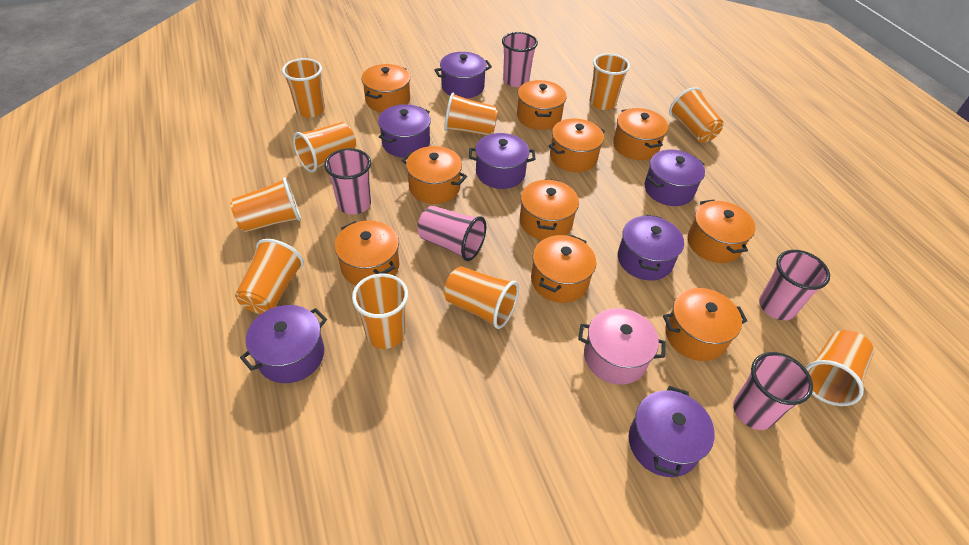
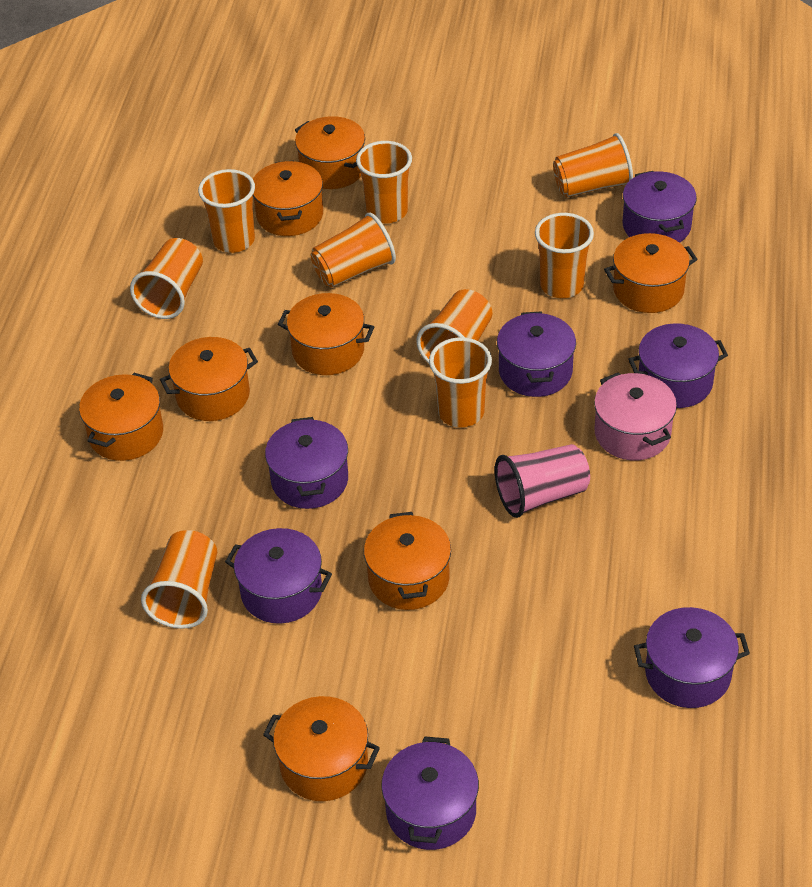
orange cup: [230,177,301,232] [235,239,304,314] [282,58,325,118] [293,122,356,173] [352,273,408,349] [444,92,498,136] [444,266,519,329] [590,53,630,110] [669,87,724,142] [805,330,874,406] = 10 -> [130,238,203,319] [141,530,217,629] [198,169,255,253] [311,213,396,287] [356,141,412,223] [417,289,492,363] [429,337,492,427] [535,213,594,298] [553,133,633,197] = 9
orange pot: [335,220,399,286] [361,64,410,112] [402,146,467,204] [517,80,566,130] [520,179,579,240] [531,235,596,303] [548,118,605,172] [613,108,668,160] [663,288,747,361] [688,200,755,263] = 10 -> [79,373,163,461] [160,337,258,421] [253,160,323,236] [263,696,380,801] [278,293,374,375] [295,116,365,189] [364,512,451,610] [604,233,698,313] = 8
pink cup: [324,148,371,214] [418,206,486,261] [502,32,538,87] [733,352,813,430] [759,250,830,320] = 5 -> [495,444,590,518] = 1

